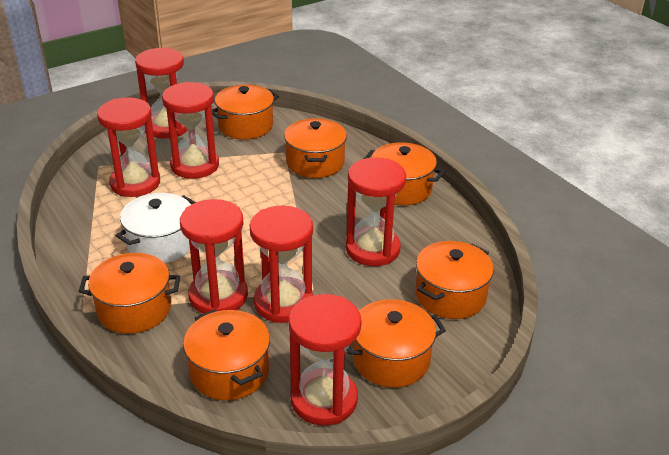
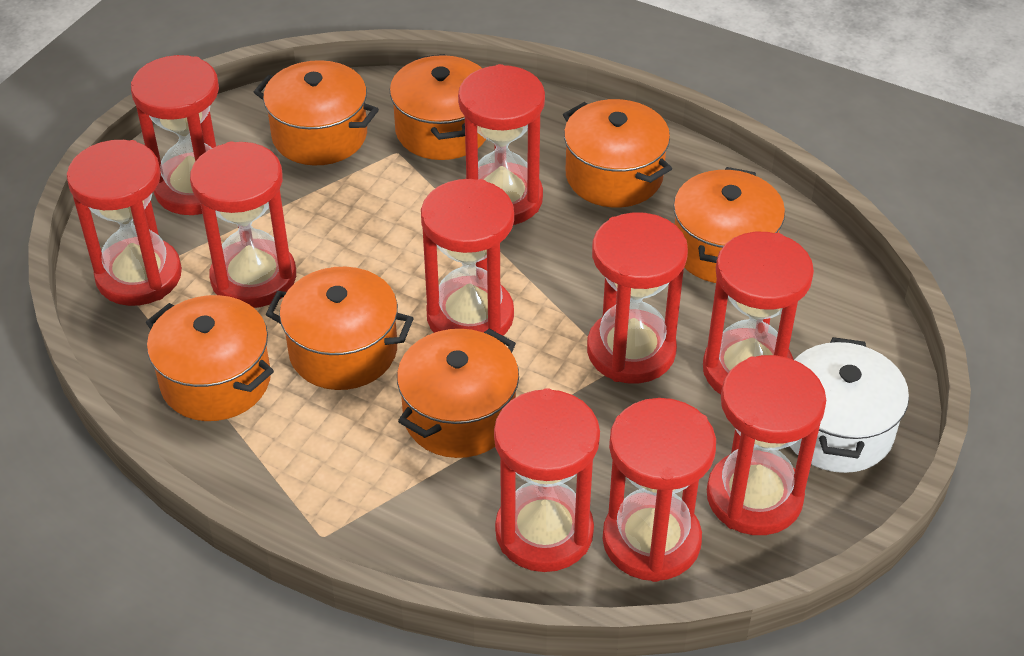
red hourglass: [97,98,160,197] [135,48,188,138] [162,82,219,179] [180,199,248,314] [250,206,313,323] [289,294,362,426] [346,157,406,266] = 7 -> [67,140,182,306] [131,55,219,215] [190,142,296,308] [421,179,514,336] [458,64,545,225] [494,388,600,572] [587,212,688,384] [603,398,716,582] [703,232,814,395] [707,355,826,535] = 10

